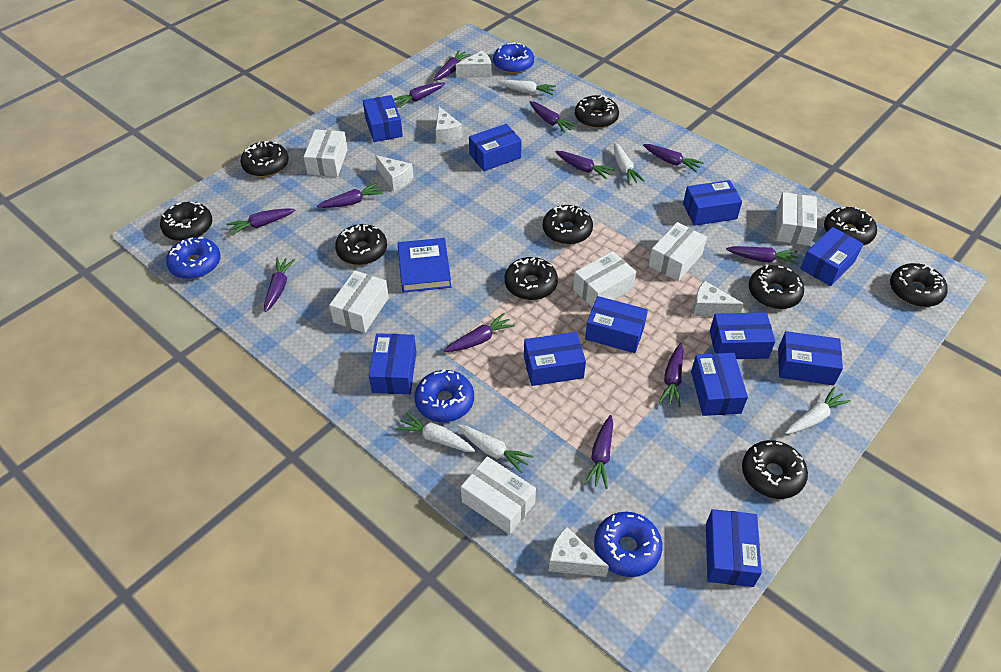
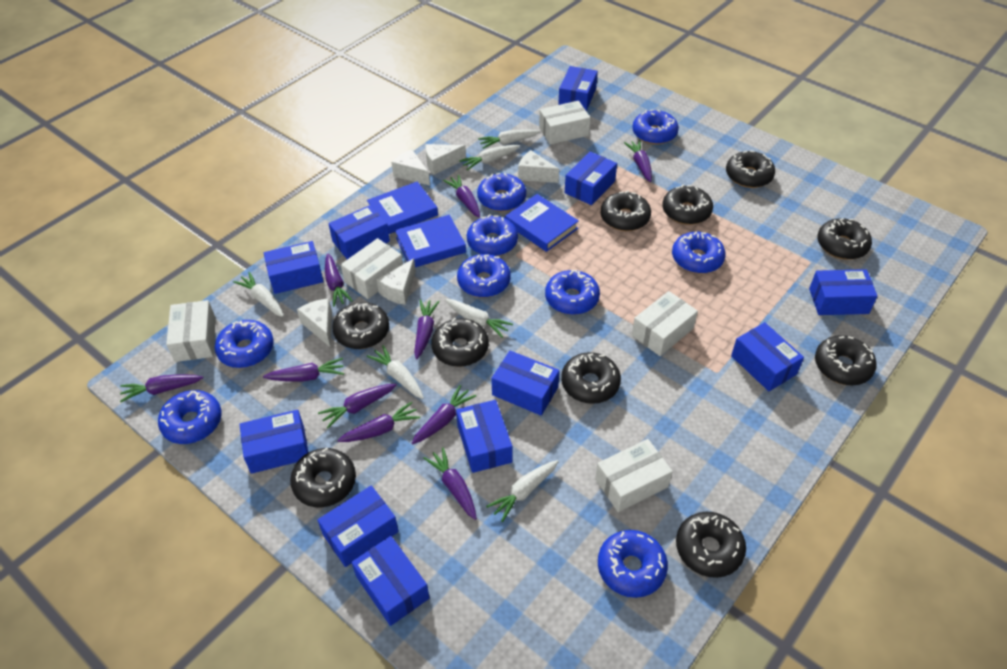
blue book: [398,238,451,293] = 1 -> [367,182,438,234] [395,215,466,267] [505,194,579,252] = 3
blue donut: [166,237,221,279] [414,369,474,422] [493,42,534,74] [594,512,663,577] = 4 -> [158,390,221,444] [215,320,274,368] [457,254,511,297] [467,214,518,256] [477,173,526,211] [545,270,600,315] [598,530,668,598] [632,109,679,144] [672,232,726,273] = 9
purple carrot: [226,208,295,236] [264,257,295,312] [317,183,383,208] [393,82,445,108] [434,50,471,81] [444,313,515,352] [530,101,576,133] [555,151,615,179] [584,415,613,489] [643,144,704,172] [659,343,683,407] [726,246,799,265] = 12 -> [120,374,204,402] [263,358,344,381] [318,384,397,428] [325,254,353,307] [337,402,420,442] [412,385,476,444] [414,299,440,359] [423,447,477,520] [443,175,480,218] [624,140,652,182] = 10
white box: [304,129,348,177] [329,270,389,333] [461,456,536,534] [573,251,636,307] [649,222,707,281] [776,192,818,246] = 6 -> [166,300,216,362] [341,238,403,299] [539,101,590,145] [595,439,673,512] [632,291,698,356] = 5
white carrot: [396,412,475,452] [457,424,533,473] [498,80,556,95] [614,143,645,185] [785,387,851,434] = 5 -> [233,272,283,317] [367,345,424,399] [445,299,513,337] [459,145,520,171] [478,129,540,149] [486,460,559,522] = 6

